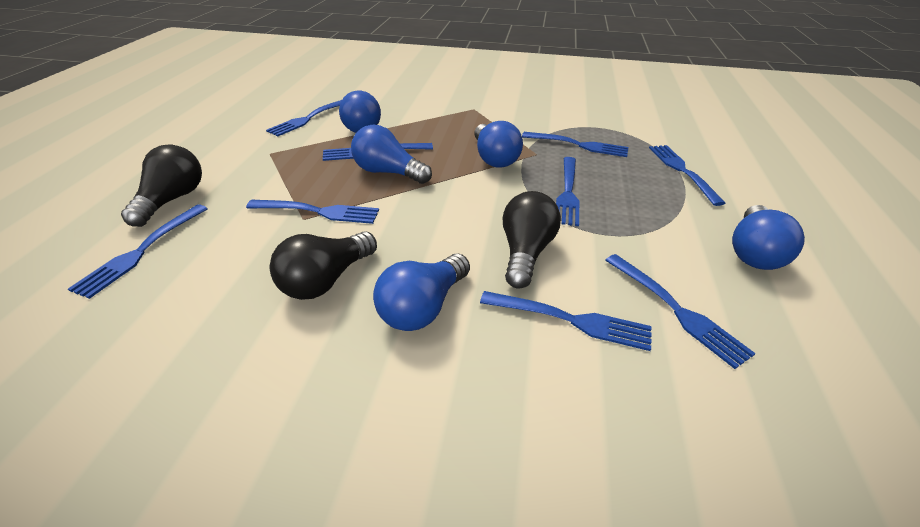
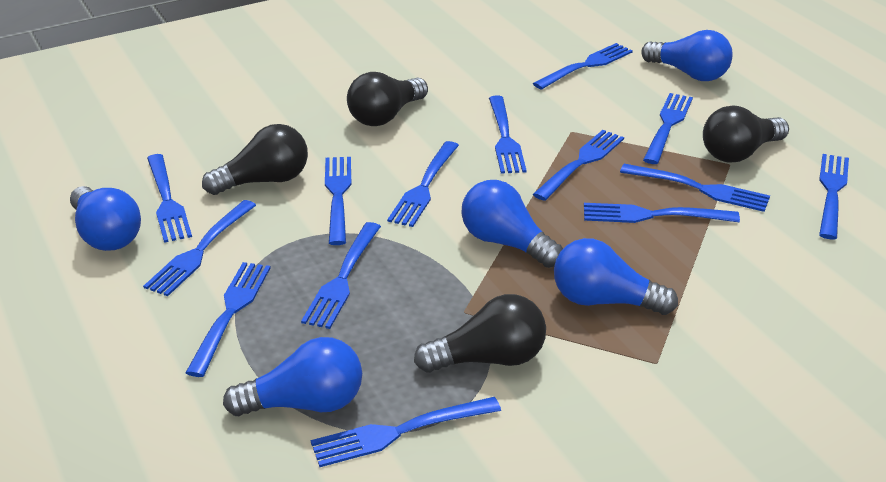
black light bulb: [121,145,202,227] [270,231,377,300] [503,191,561,289] = 3 -> [202,124,308,195] [347,72,428,126] [414,294,546,373] [703,105,789,163] = 4
blue fork: [68,205,208,299] [246,200,379,224] [266,100,342,137] [323,143,433,161] [480,291,652,351] [522,132,628,157] [556,157,580,226] [605,254,756,369] [649,145,726,206] = 9 -> [143,200,256,296] [147,154,192,243] [185,262,271,377] [301,222,381,329] [311,397,501,467] [325,157,351,245] [387,141,459,227] [489,95,527,174] [533,43,633,90] [533,130,624,201] [584,203,740,223] [620,164,770,212] [643,93,693,164] [819,154,849,239] = 14

